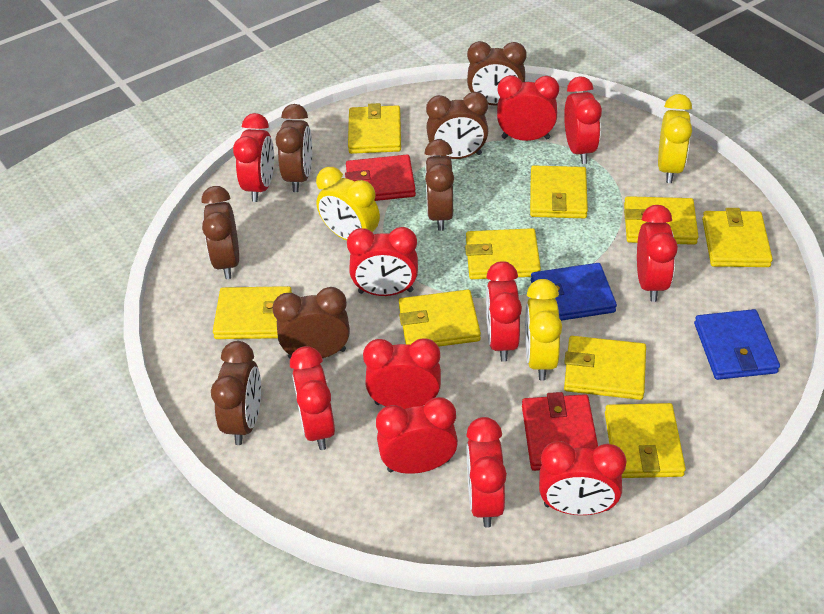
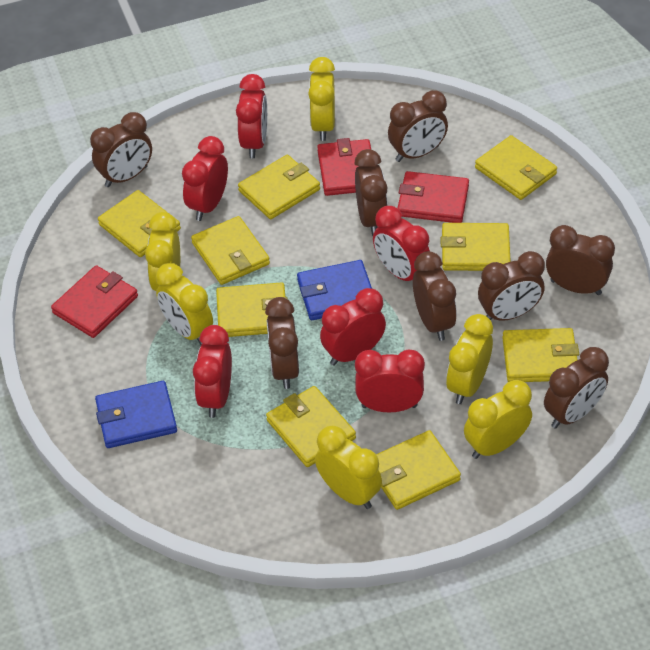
brown clock: [202,186,239,279] [211,341,261,445] [272,287,350,358] [276,104,312,192] [424,139,454,231] [426,92,488,159] [467,41,527,106] = 7 -> [90,112,152,187] [265,297,299,389] [354,149,388,236] [388,90,448,162] [413,251,457,341] [478,251,545,321] [544,347,609,429] [546,225,615,295] = 8
red clock: [233,113,274,202] [290,346,335,450] [347,227,418,296] [363,338,441,409] [376,397,458,474] [466,417,507,528] [486,261,522,362] [497,75,559,141] [539,441,627,515] [564,76,602,164] [637,205,678,302] = 11 -> [182,136,228,221] [193,325,232,418] [236,74,267,158] [320,288,386,366] [355,350,425,413] [373,206,430,281] = 6
red wallet: [345,155,416,201] [522,392,598,471] = 2 -> [51,265,138,338] [317,138,371,196] [398,171,469,223] = 3
yellow clock: [316,167,380,240] [525,279,562,381] [658,94,692,183] = 3 -> [145,212,180,291] [156,263,213,345] [308,57,335,141] [315,426,382,509] [446,314,493,404] [464,380,532,459] = 6

